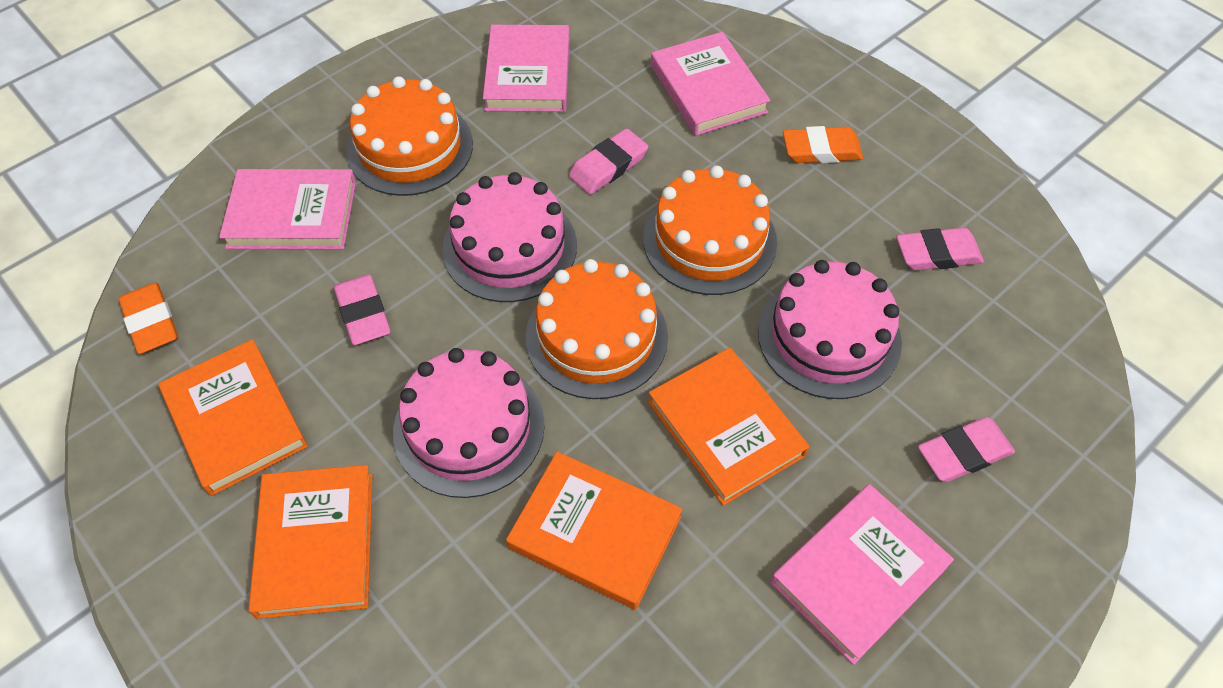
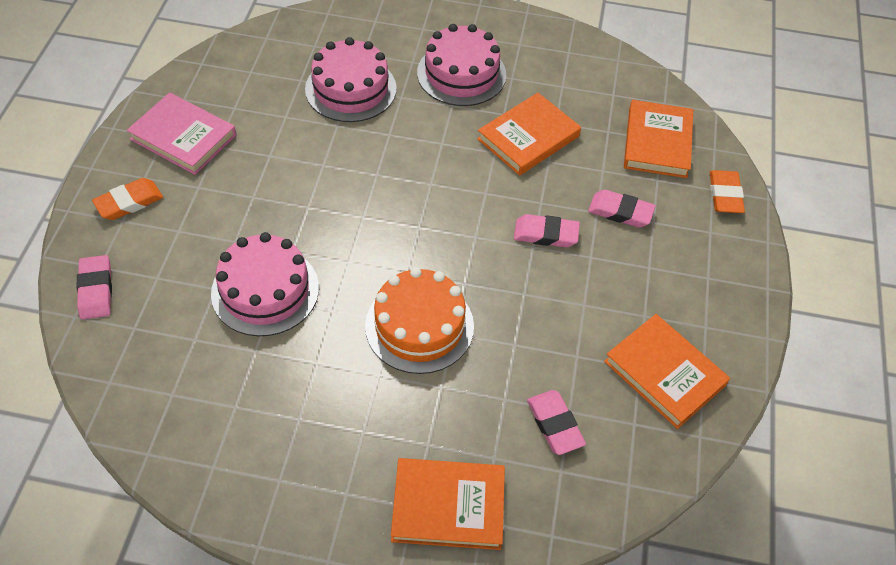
orange cake: [346,76,473,196] [526,259,668,399] [643,166,777,295] = 3 -> [365,267,474,374] = 1
pink book: [219,169,356,249] [483,25,570,112] [651,32,771,136] [770,484,954,665] = 4 -> [127,92,236,175] = 1

